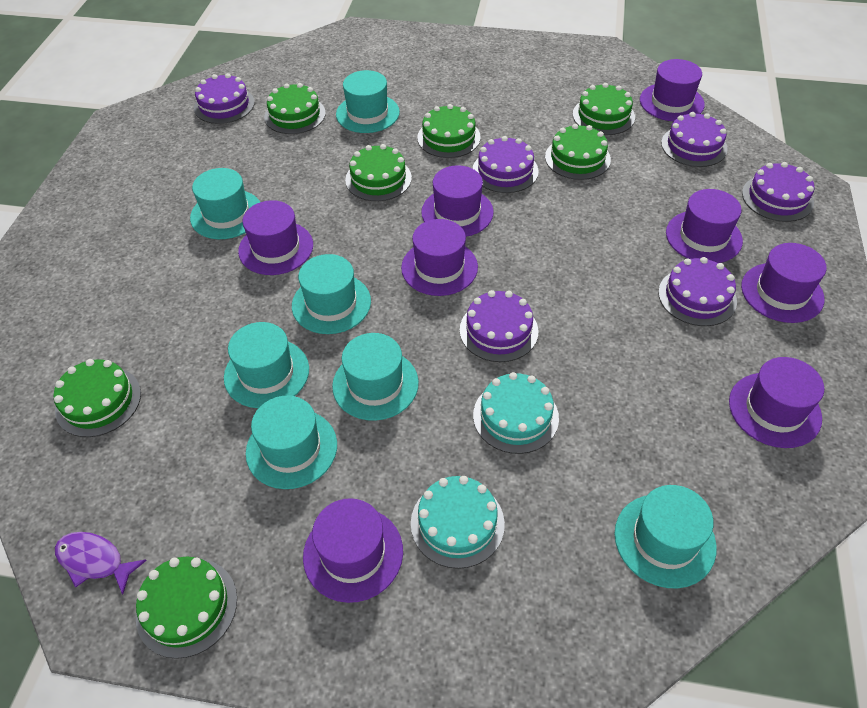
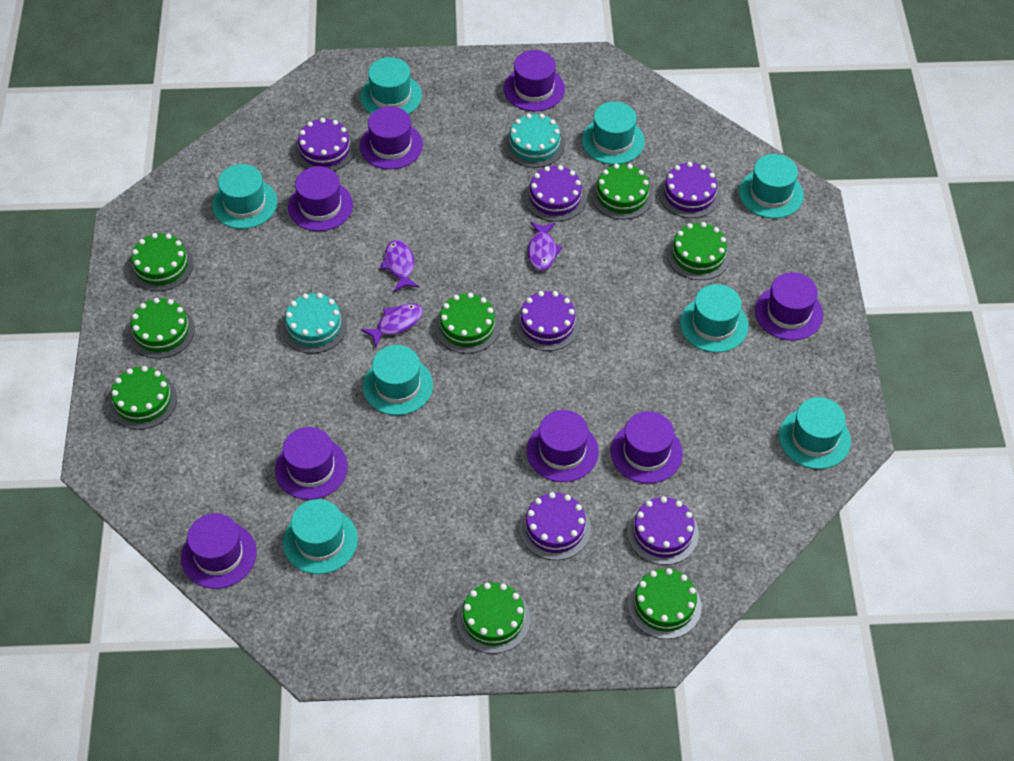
green cake: [54,359,141,437] [136,557,237,659] [264,83,326,134] [345,144,412,201] [417,104,481,158] [545,124,611,180] [573,83,635,135] = 7 -> [109,366,177,430] [128,298,195,359] [129,233,194,291] [435,293,500,354] [457,583,531,654] [591,164,653,220] [628,568,702,639] [667,222,731,280] = 8
purple fish: [55,532,147,595] = 1 -> [361,303,423,346] [380,240,419,292] [528,222,563,271] = 3
turquoise hat: [190,168,260,239] [224,322,309,408] [246,396,337,489] [292,254,371,334] [332,333,419,421] [336,70,400,133] [615,485,717,588] = 7 -> [212,164,277,229] [283,499,358,574] [360,57,422,114] [363,345,433,415] [582,102,645,165] [680,284,749,353] [739,154,804,218] [779,397,851,469] = 8

